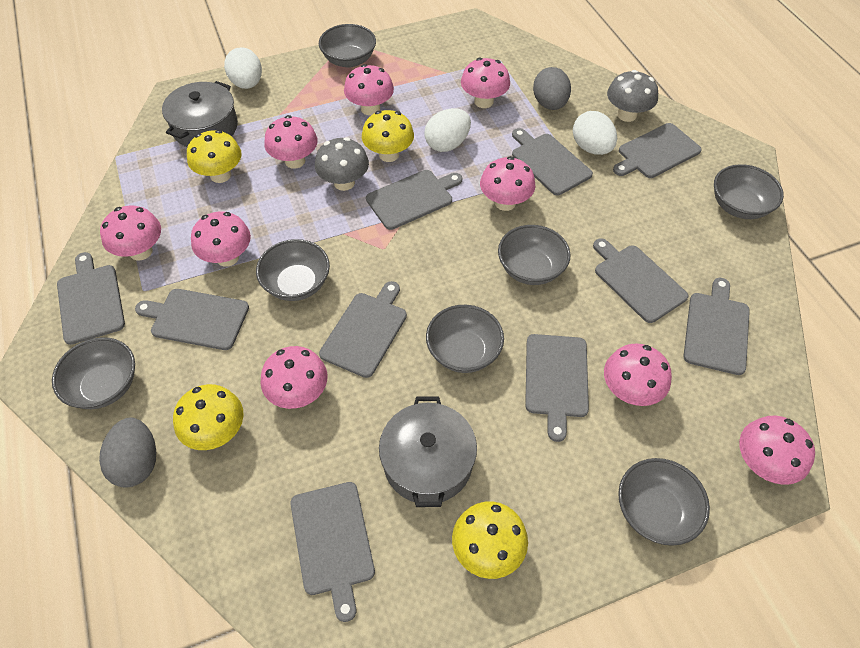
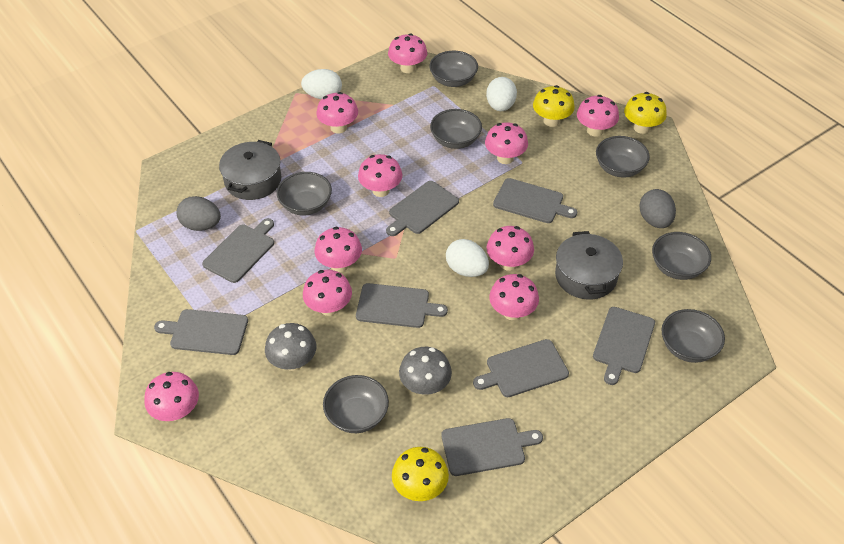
grey cutting board: [57,252,125,345] [135,289,249,350] [290,482,375,622] [319,281,407,378] [366,170,462,230] [512,128,593,195] [525,334,589,442] [593,238,688,323] [613,123,702,178] [684,278,750,375] = 10 -> [154,309,248,355] [202,218,274,283] [356,283,448,328] [386,181,459,236] [441,418,543,476] [473,339,569,397] [493,178,577,223] [593,307,655,385] = 8
pink mushroom: [100,205,161,261] [191,211,251,267] [261,346,328,409] [264,115,318,169] [344,64,394,116] [461,58,510,108] [480,156,535,211] [604,343,672,406] [739,416,815,485] = 9 -> [144,372,199,421] [303,270,352,316] [314,227,362,272] [316,92,358,133] [358,154,402,197] [388,33,427,73] [485,122,528,164] [487,226,534,271] [489,274,539,320] [577,95,619,137] = 10
yellow mushroom: [173,384,244,450] [187,130,242,183] [362,110,414,162] [452,501,528,579] = 4 -> [392,447,449,501] [533,85,575,127] [624,92,667,134] = 3

